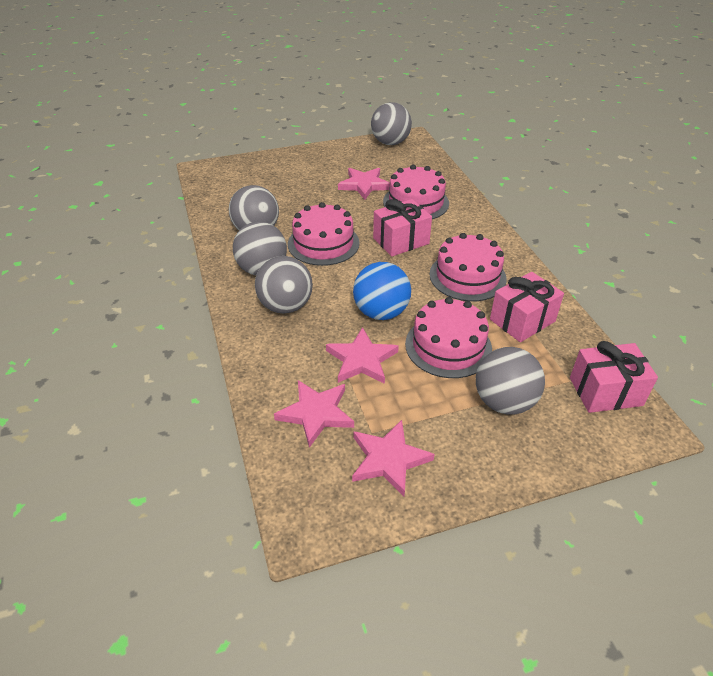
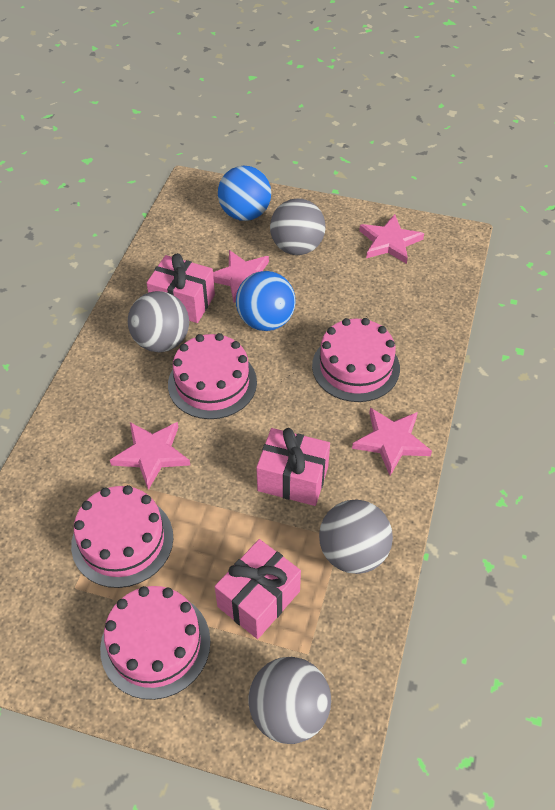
blue ball: [353,262,411,320] = 1 -> [218,166,271,221] [236,271,296,331] = 2
grey ball: [229,185,279,230] [233,221,287,275] [255,256,313,314] [371,102,412,145] [476,347,545,414] = 5 -> [128,291,189,352] [248,657,331,744] [270,198,326,255] [319,500,393,574] = 4

